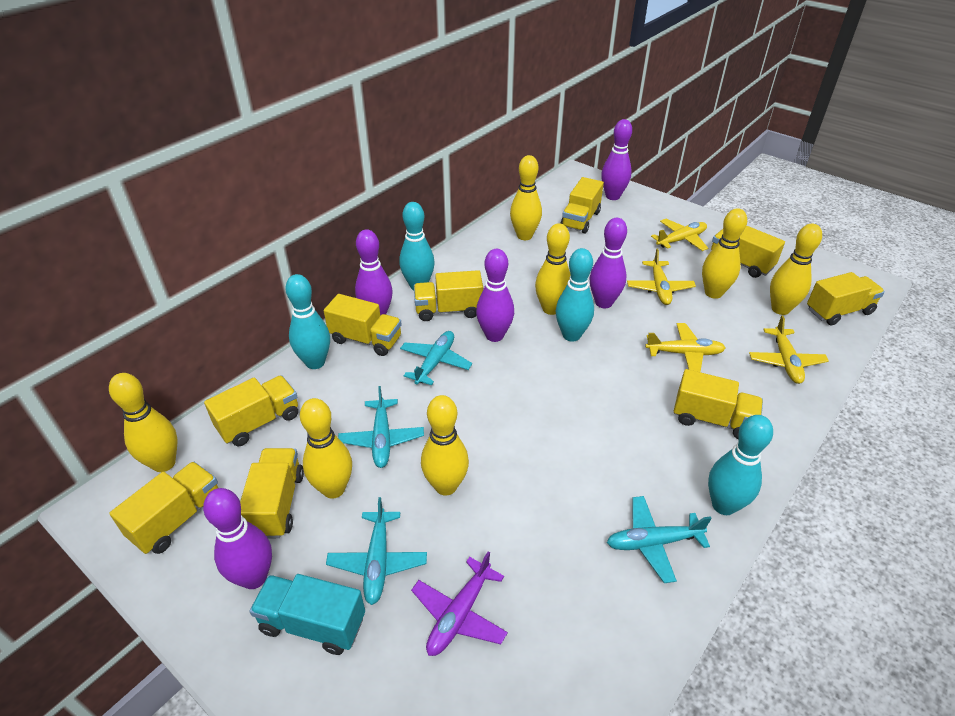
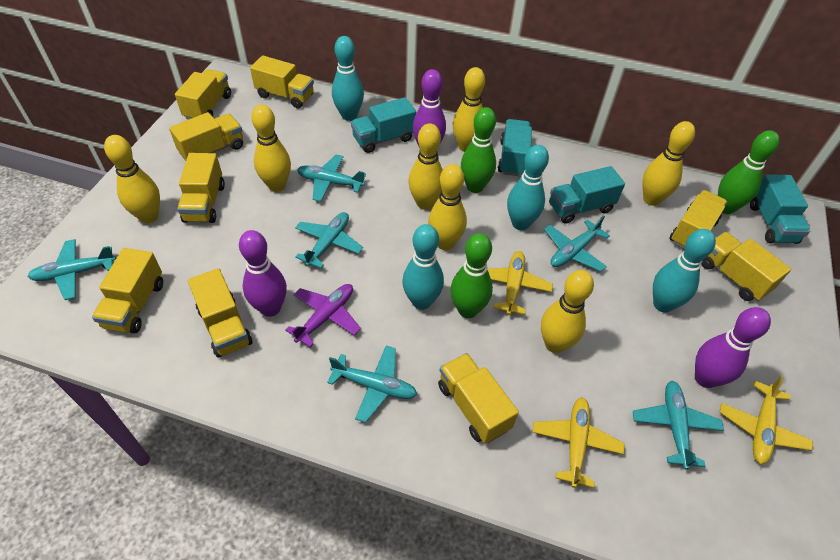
green bowling pin: none = 0 -> [450,233,493,318] [461,107,496,193] [718,130,780,214] = 3
purple bowling pin: [203,488,272,589] [355,229,393,316] [476,249,514,342] [589,218,627,308] [601,119,632,200] = 5 -> [239,230,287,317] [413,69,446,148] [695,307,771,388] = 3
turquoise plane: [326,497,427,605] [338,386,424,468] [400,331,472,385] [607,496,712,583] = 4 -> [27,239,116,300] [295,212,363,268] [297,155,366,202] [327,345,417,423] [544,215,610,272] [633,381,724,470] = 6
turquoise truck: [250,574,365,655] = 1 -> [351,97,416,153] [498,119,532,177] [549,166,625,224] [750,174,810,244] = 4
yellow plane: [627,248,696,305] [645,323,726,372] [651,219,708,251] [749,315,829,384] = 4 -> [487,251,553,315] [533,397,625,488] [720,376,813,464] = 3

